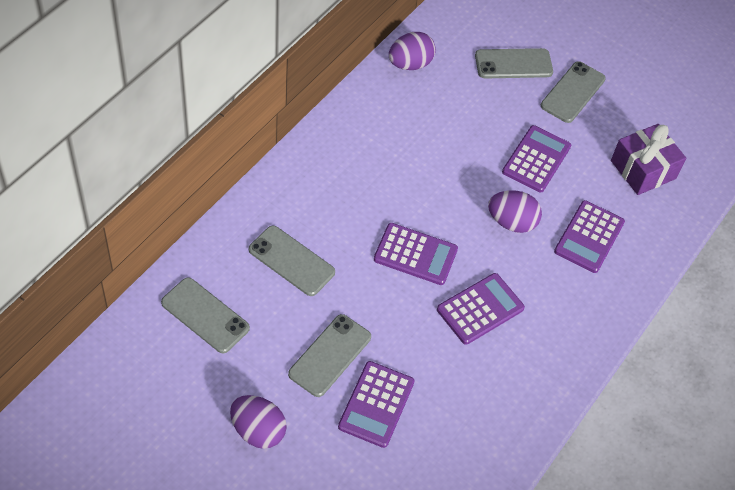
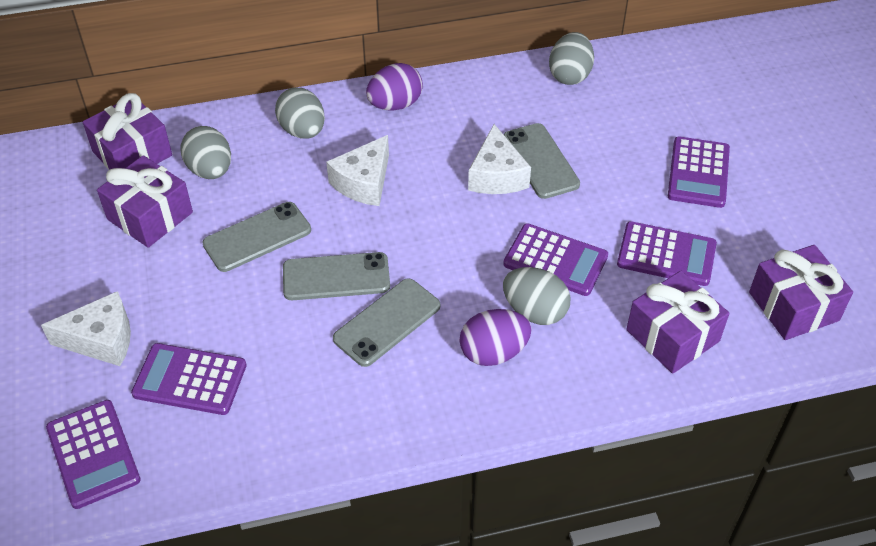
grey egg: none = 0 -> [180,126,231,179] [275,87,325,139] [503,267,571,325] [549,32,594,85] = 4
grey phone: [161,278,250,354] [249,225,335,296] [288,314,371,397] [475,48,553,79] [541,61,606,123] = 5 -> [202,202,311,272] [283,252,390,300] [333,278,440,367] [504,123,580,199] = 4
purple egg: [230,395,287,449] [389,32,436,70] [488,190,542,233] = 3 -> [366,63,423,111] [459,309,532,366] = 2
purple gift: [611,124,686,195] = 1 -> [83,93,172,170] [97,155,193,248] [626,271,729,374] [749,245,853,340] = 4
white cheese: none = 0 -> [41,291,131,366] [326,135,389,206] [468,124,531,194] = 3

